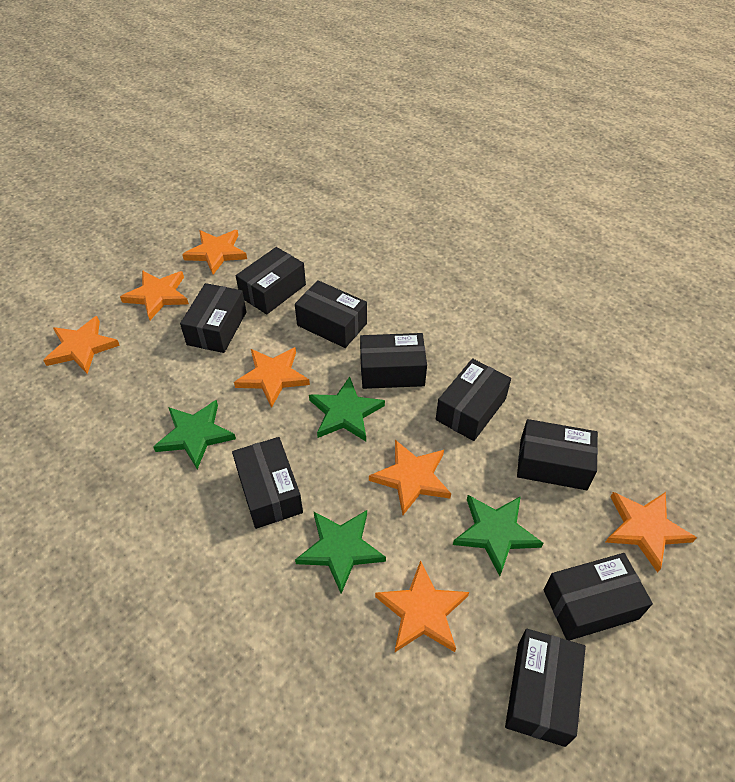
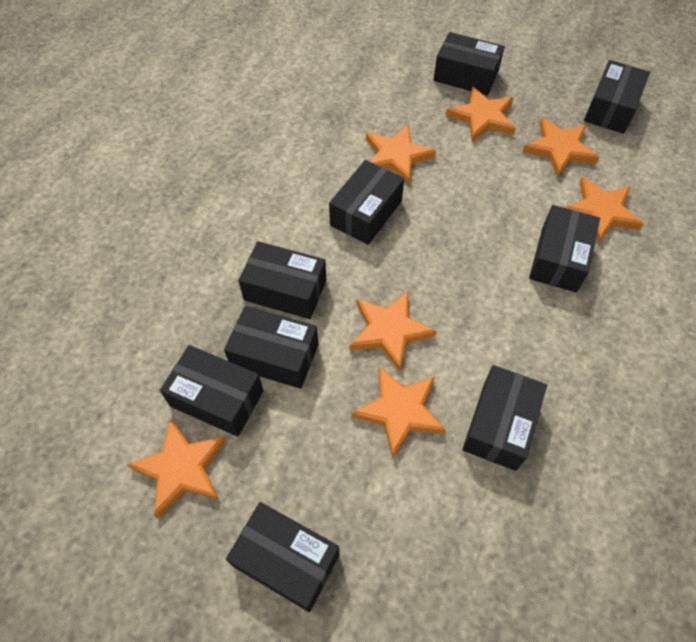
green star: [153,400,236,469] [295,510,386,594] [309,377,385,441] [453,495,543,576] = 4 -> none = 0

